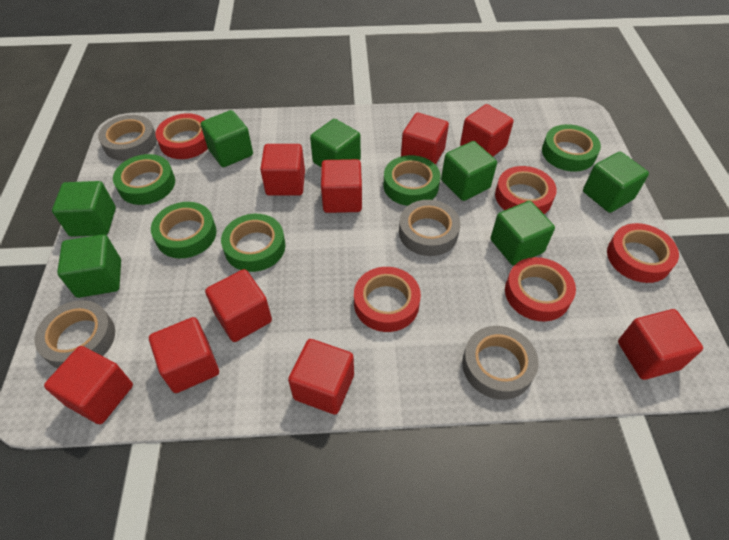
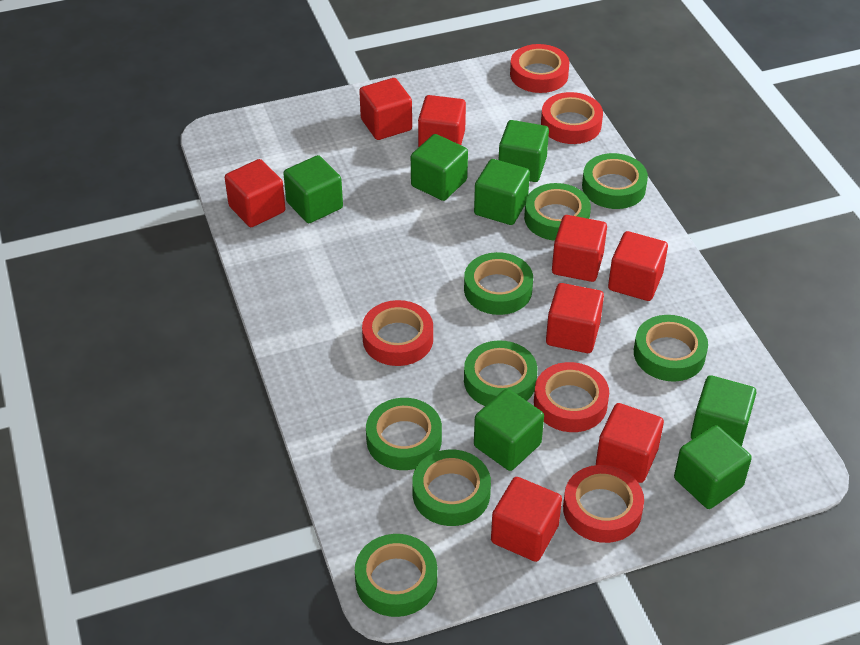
green tape: [113,154,175,205] [151,202,217,258] [221,214,285,272] [384,155,440,206] [542,124,601,172] = 5 -> [355,534,437,617] [366,398,442,470] [412,450,491,526] [464,252,533,315] [464,340,538,406] [524,183,591,241] [582,153,648,209] [634,315,708,382] = 8
grey tape: [34,300,115,369] [98,115,157,161] [399,200,460,256] [462,326,539,400] = 4 -> none = 0
red cube: [44,346,133,424] [149,317,219,393] [205,269,272,342] [260,144,305,196] [288,339,354,415] [321,159,362,213] [401,113,449,165] [460,104,514,157] [618,309,703,380] = 9 -> [225,159,286,227] [359,78,412,140] [418,95,466,147] [491,477,562,562] [546,283,604,353] [552,215,607,282] [596,403,664,483] [608,231,668,301] = 8

